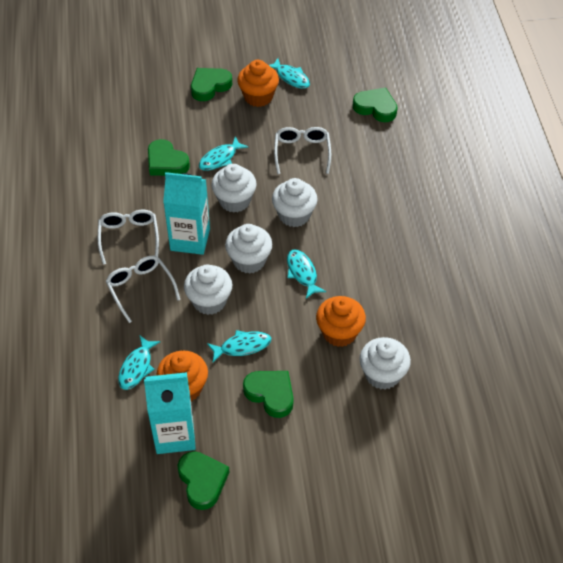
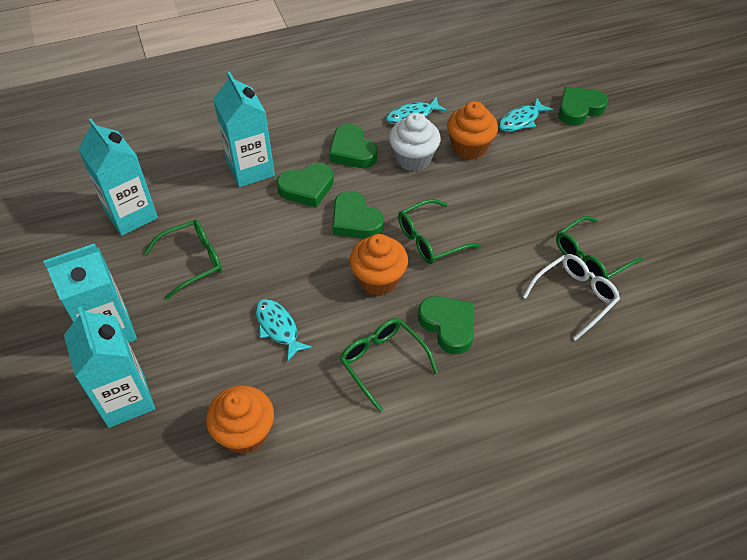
green glasses: none = 0 -> [144,220,222,299] [340,318,438,412] [398,199,481,264] [556,216,643,279] = 4
turquoise carton: [144,372,196,454] [163,172,210,255] = 2 -> [43,243,137,343] [64,306,155,428] [78,118,158,236] [213,72,275,187] = 4
turquoise fish: [118,336,160,390] [199,136,249,171] [207,330,271,362] [269,58,310,88] [287,249,326,298] = 5 -> [255,299,312,361] [386,97,447,124] [499,98,553,132] = 3
white cupcake: [184,265,232,315] [211,164,257,213] [225,224,272,274] [272,178,318,227] [359,337,411,390] = 5 -> [389,113,441,171] = 1
white glasses: [98,210,159,265] [106,256,180,323] [274,127,331,174] = 3 -> [523,254,620,341] = 1

